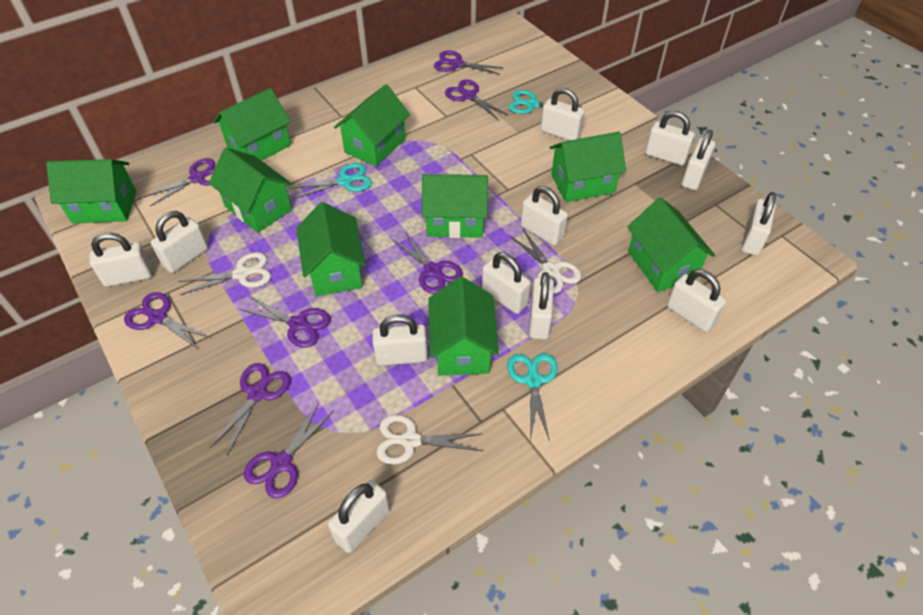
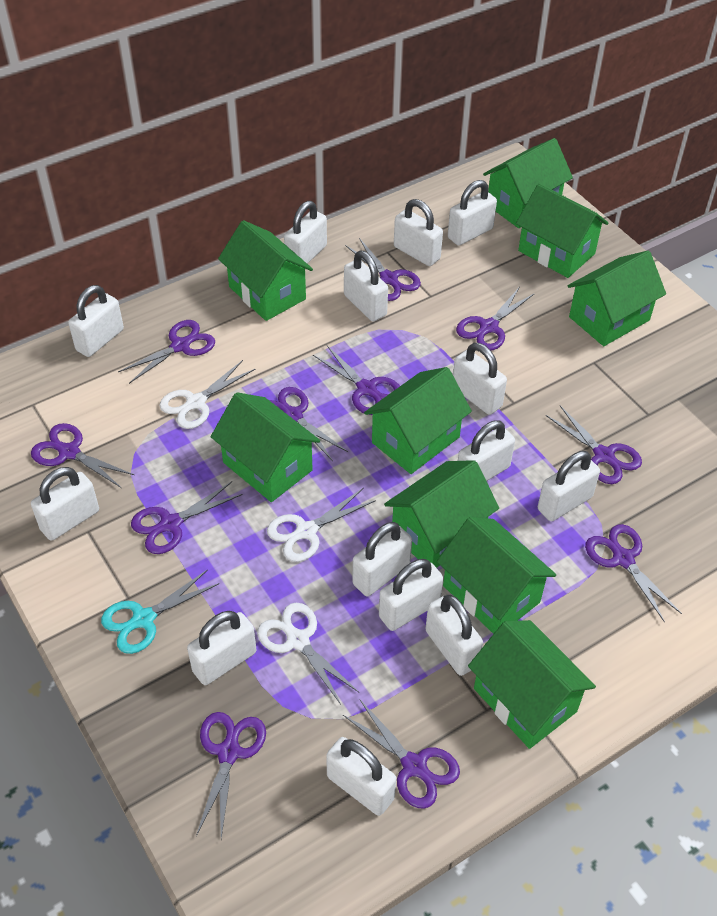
purple scissors: [124,292,211,349] [143,158,215,206] [210,363,291,455] [239,296,331,348] [244,403,334,498] [392,232,463,294] [434,50,503,75] [445,79,508,120] = 8 -> [31,423,134,488] [118,320,215,384] [131,482,243,554] [196,712,266,839] [269,387,348,461] [313,345,400,415] [343,699,460,809] [345,238,421,301] [456,287,535,351] [546,406,642,484] [585,524,682,623] = 11
turquoise scissors: [290,163,372,199] [507,353,558,441] [509,90,582,114] = 3 -> [101,569,219,654] = 1
white padlock: [89,233,152,287] [151,211,208,273] [328,480,390,553] [372,315,428,366] [482,252,531,314] [521,186,568,246] [529,272,554,340] [541,88,585,141] [645,111,695,165] [667,269,726,332] [682,130,715,190] [741,192,776,256] = 12 -> [31,467,99,541] [68,285,124,357] [187,611,257,685] [284,201,327,264] [326,737,396,816] [344,251,388,322] [353,522,412,596] [379,559,443,631] [394,199,443,266] [425,595,483,676] [448,180,497,246] [453,343,507,415] [458,420,515,481] [538,451,600,521] = 14

